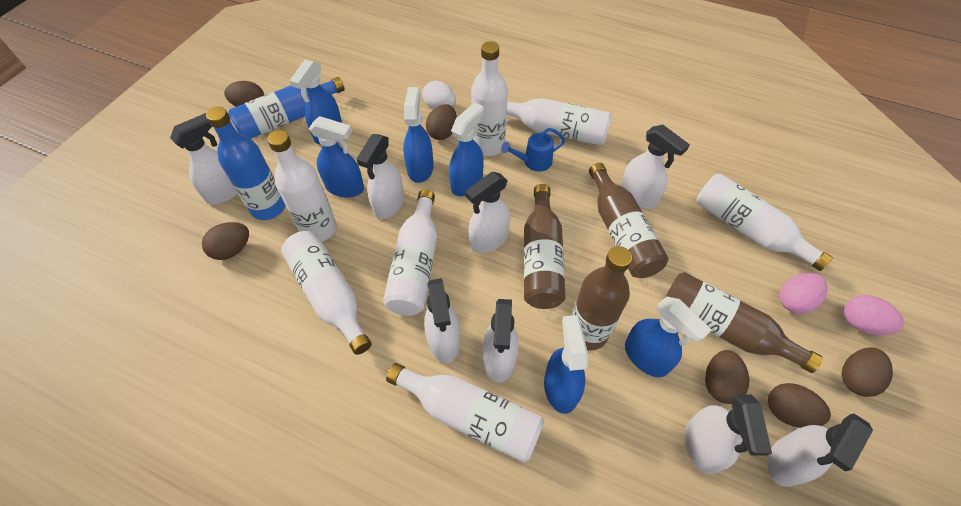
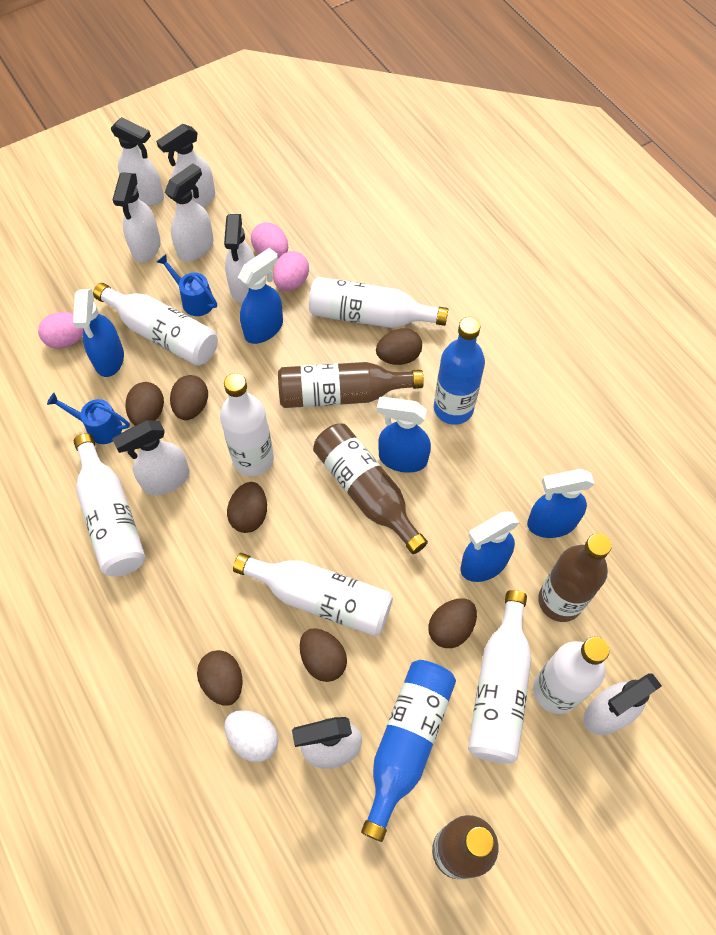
blue spray bottle: [289,59,342,145] [309,116,364,198] [403,87,433,183] [449,102,484,196] [544,315,588,414] [625,296,712,377] = 6 -> [73,289,124,377] [238,248,283,344] [377,397,431,473] [460,511,520,582] [527,469,595,538] = 5
blue watering can: [501,128,565,172] = 1 -> [47,393,130,444] [157,254,217,316] = 2
brown egg: [202,222,249,260] [224,81,264,107] [426,104,457,140] [705,350,749,404] [768,383,831,428] [842,347,893,397] = 6 -> [125,382,164,426] [170,375,208,420] [197,650,242,706] [227,482,267,533] [300,628,347,682] [376,328,422,365] [428,598,477,648] = 7
pink egg: [779,273,828,314] [844,295,904,335] = 2 -> [38,312,84,349] [251,222,288,258] [273,251,309,291] = 3

